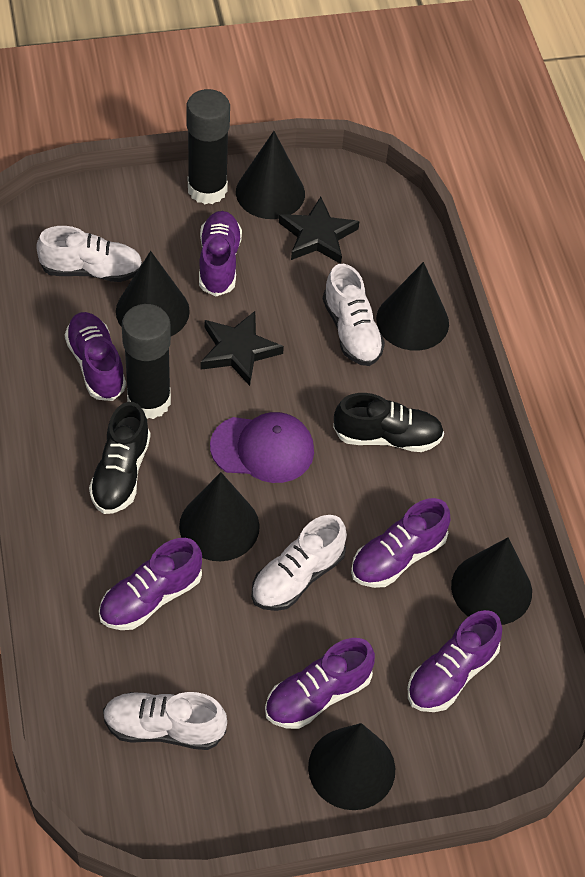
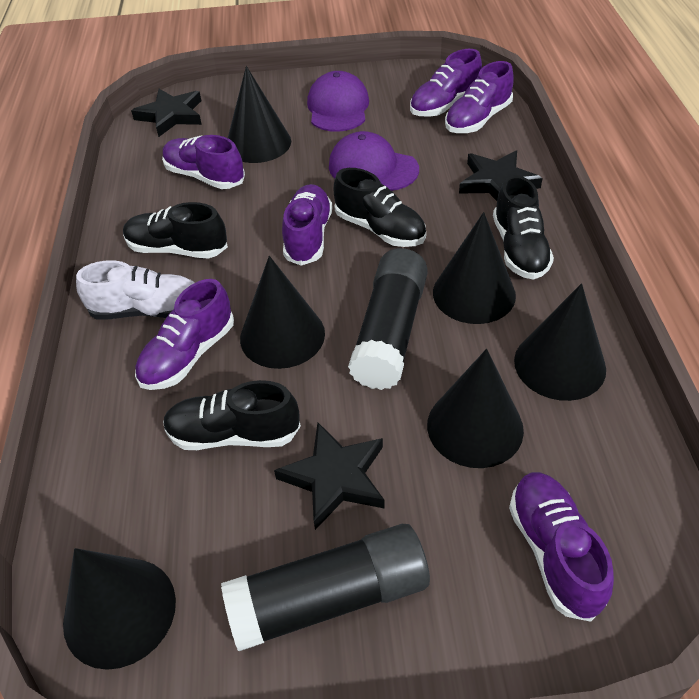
black shoe: [89,402,150,514] [333,393,444,452] = 2 -> [123,202,228,259] [163,380,301,450] [334,168,426,247] [493,175,554,280] = 4
black star: [201,311,284,386] [279,197,360,264] = 2 -> [131,89,202,137] [274,423,385,530] [459,151,543,201] = 3
purple cap: [210,412,314,483] = 1 -> [307,71,369,132] [329,131,419,191] = 2
white shoe: [36,226,142,282] [103,692,227,750] [251,515,347,611] [323,264,385,366] = 4 -> [76,260,194,320] = 1

